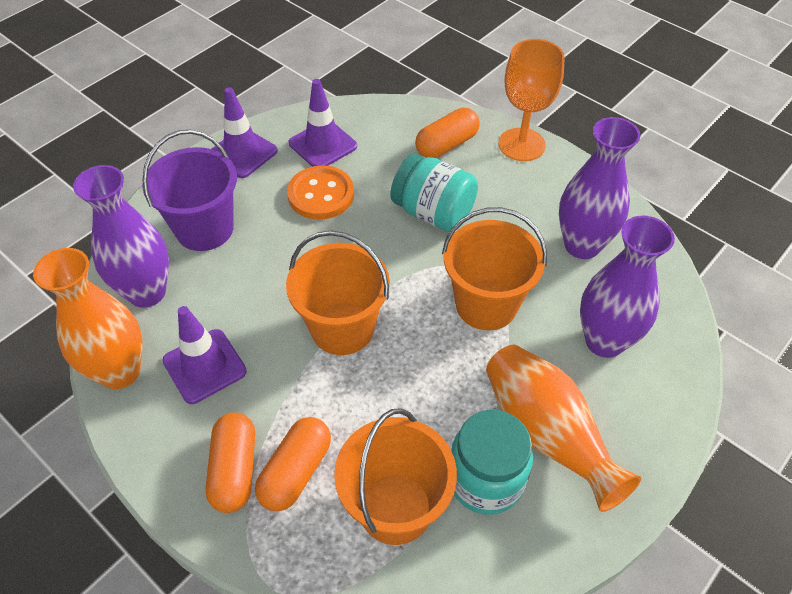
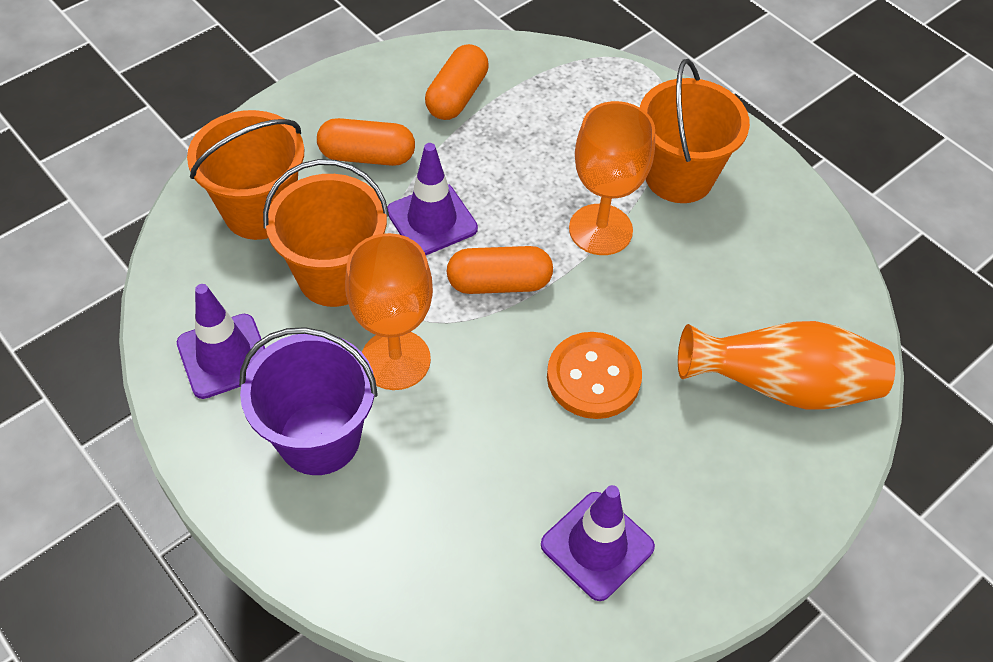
orange goblet: [498,39,565,161] = 1 -> [345,233,433,390] [569,101,655,255] = 2
orange vase: [33,248,143,389] [486,345,641,512] = 2 -> [678,321,895,410] = 1
purple vase: [73,165,169,308] [559,117,641,259] [580,216,675,358] = 3 -> none = 0
turquoise jar: [391,154,478,232] [451,410,533,515] = 2 -> none = 0

